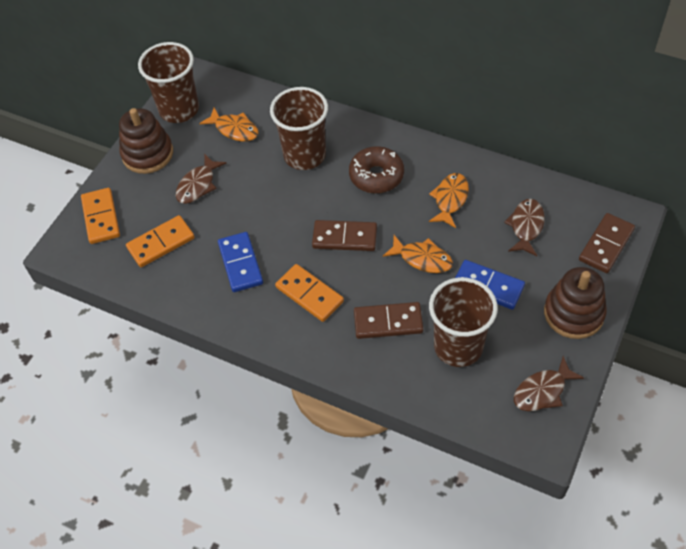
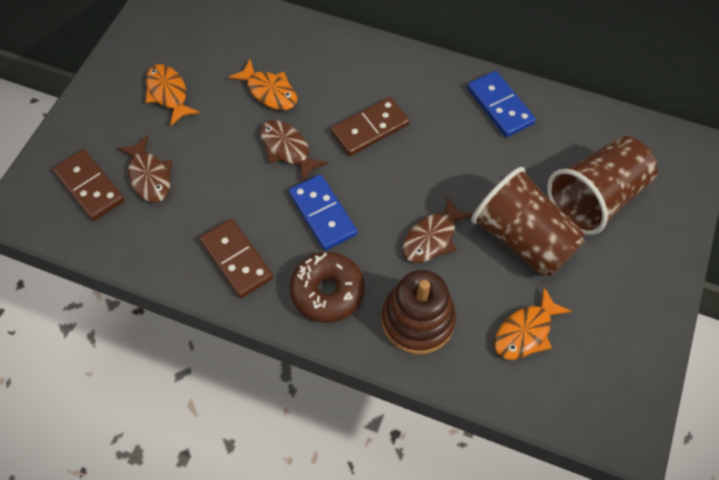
brown cup: [138,42,199,123] [270,87,328,170] [429,277,498,367] = 3 -> [471,167,585,277] [547,136,657,235] = 2
brown stacking toy: [119,108,173,174] [544,267,607,339] = 2 -> [382,270,456,355] = 1
orange domino: [81,188,120,244] [126,215,195,267] [275,264,344,322] = 3 -> none = 0

